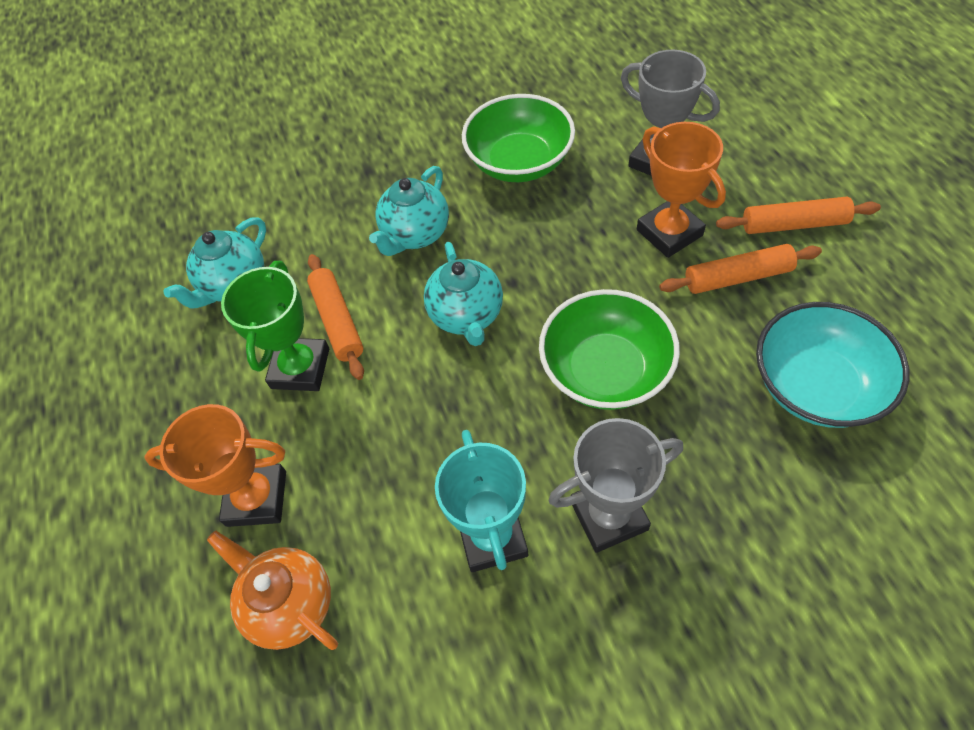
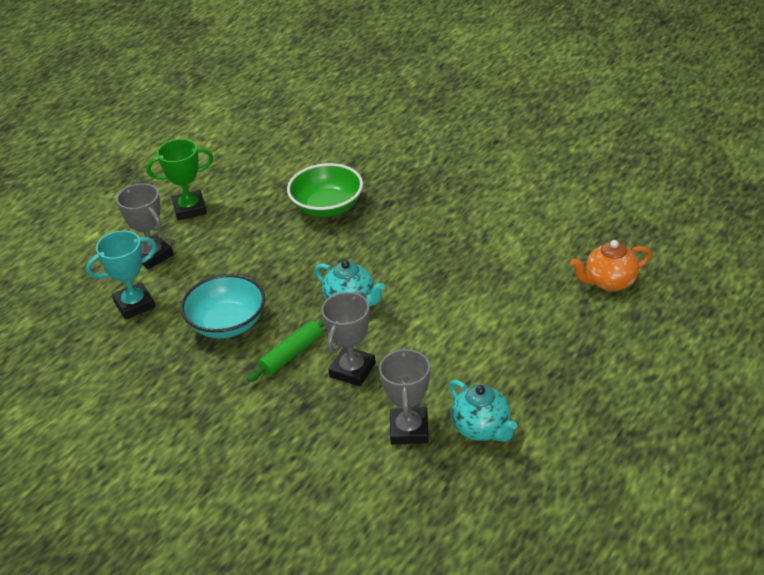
green bowl: [462,94,575,182] [539,289,680,410] = 2 -> [287,163,363,217] = 1
green rolling pin: none = 0 -> [247,317,325,382] = 1
grey trophy: [549,418,683,553] [621,50,720,175] = 2 -> [116,183,174,269] [321,292,376,386] [379,347,430,445] = 3
orange rolling pin: [307,254,364,380] [659,244,822,294] [716,197,881,234] = 3 -> none = 0
orange trophy: [144,404,286,527] [637,122,726,258] = 2 -> none = 0
turquoise teapot: [164,217,266,309] [369,166,449,256] [423,242,503,346] = 3 -> [314,260,385,306] [449,379,517,442] = 2

